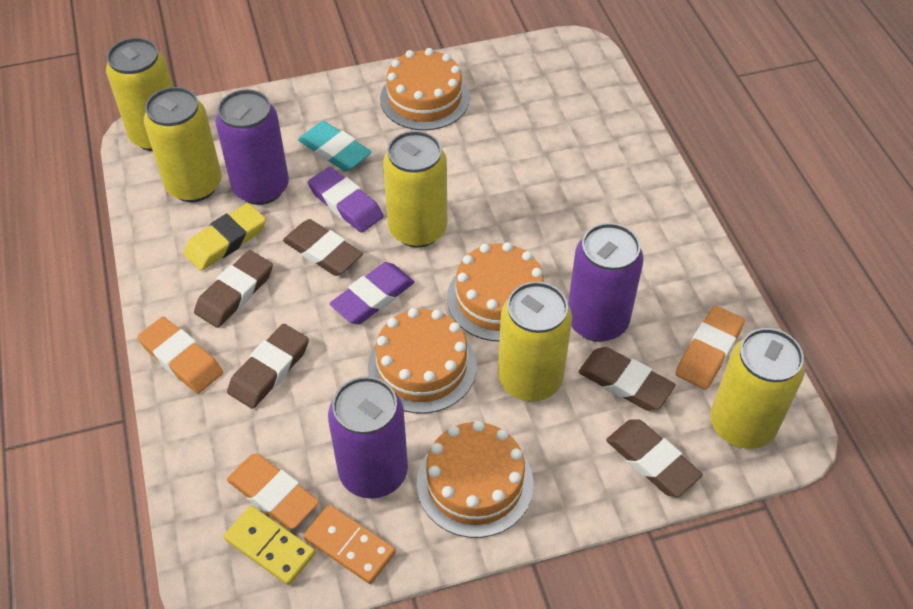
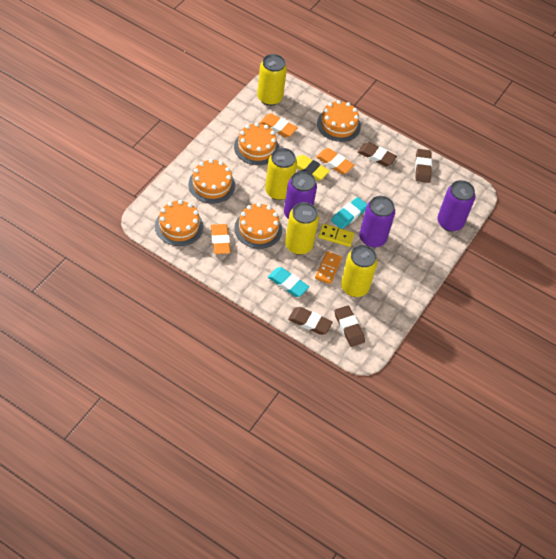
brown eraser: [194,250,273,328] [227,324,309,409] [283,219,363,276] [579,347,676,411] [606,419,703,497] = 5 -> [288,307,333,335] [335,305,365,347] [358,142,397,166] [415,149,432,183] = 4
orange cake: [368,308,477,414] [380,48,470,131] [417,421,534,538] [447,242,546,341] = 4 -> [155,200,203,246] [189,159,235,204] [234,122,279,165] [234,203,282,249] [317,100,361,142] = 5
purple eraser: [308,167,384,233] [329,262,415,324] = 2 -> none = 0
turquoise eraser: [298,121,372,172] = 1 -> [268,267,309,297] [331,197,367,229] = 2
yellow can: [106,38,173,151] [144,87,222,202] [383,131,447,247] [498,282,572,401] [710,328,805,449] = 5 -> [257,54,287,106] [265,148,297,200] [285,202,319,255] [341,245,378,297] = 4

